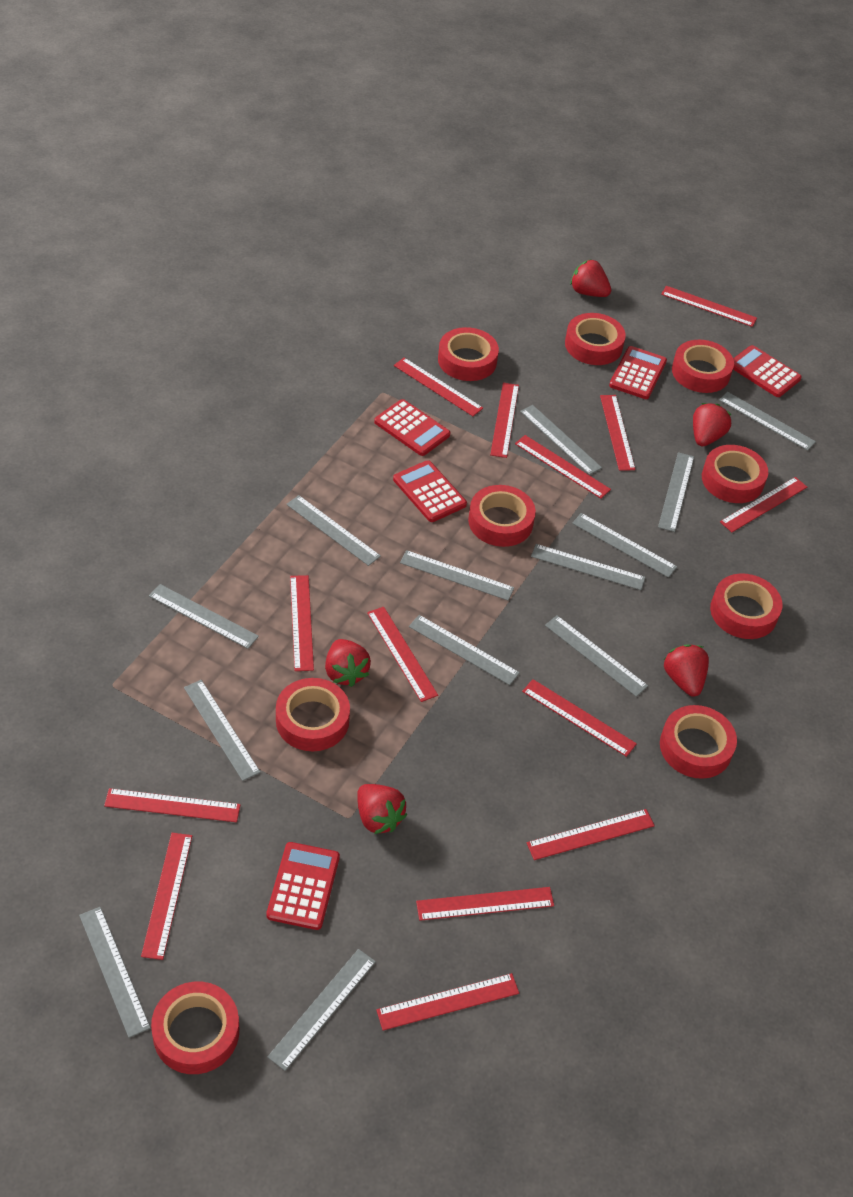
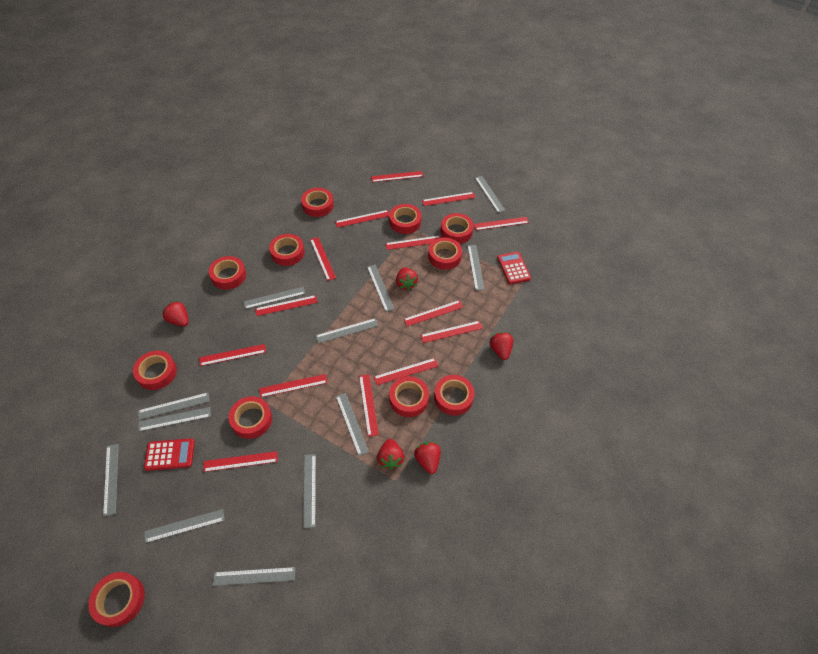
grey ruler: [79,907,151,1038] [149,584,259,649] [184,680,261,781] [268,949,376,1071] [286,495,381,566] [400,550,514,601] [409,615,520,685] [520,405,602,475] [531,544,645,590] [545,615,648,697] [572,513,677,578] [658,452,694,532] [719,392,816,451] = 13 -> [103,444,119,517] [138,392,210,420] [138,407,211,431] [144,509,225,543] [213,567,296,586] [243,287,306,309] [303,454,316,528] [315,318,379,343] [336,393,369,456] [367,265,394,312] [467,245,485,290] [475,176,505,213] = 12
red calculator: [266,842,340,930] [374,399,450,456] [393,460,467,522] [609,346,667,399] [733,345,802,397] = 5 -> [144,438,195,471] [497,252,531,284] = 2
red tape: [151,982,239,1074] [276,678,350,751] [438,327,499,381] [468,485,536,547] [565,313,626,365] [660,705,737,779] [672,340,734,393] [702,445,768,503] [710,573,783,639] = 9 -> [88,572,145,627] [133,351,177,390] [209,256,246,290] [228,396,272,439] [269,234,305,266] [301,188,334,217] [389,204,422,234] [389,376,429,417] [428,237,462,270] [434,375,475,416] [440,213,474,244] = 11

